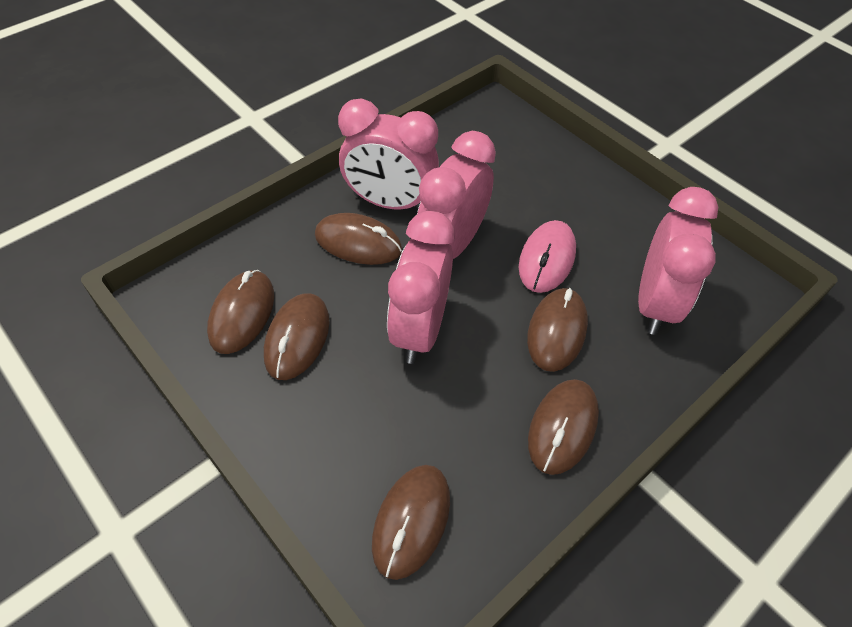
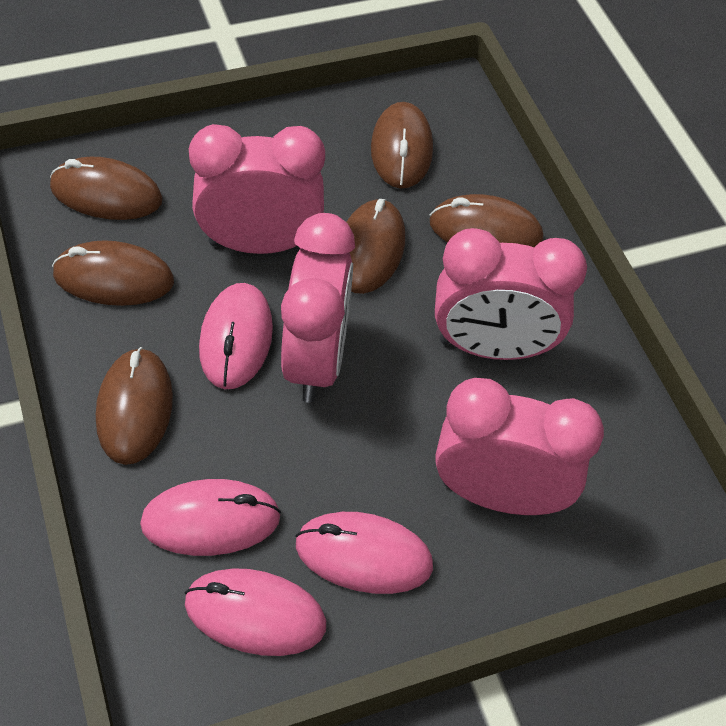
pink mouse: [519,220,576,293] = 1 -> [140,479,281,556] [185,568,326,656] [199,283,273,389] [295,512,433,594] = 4

